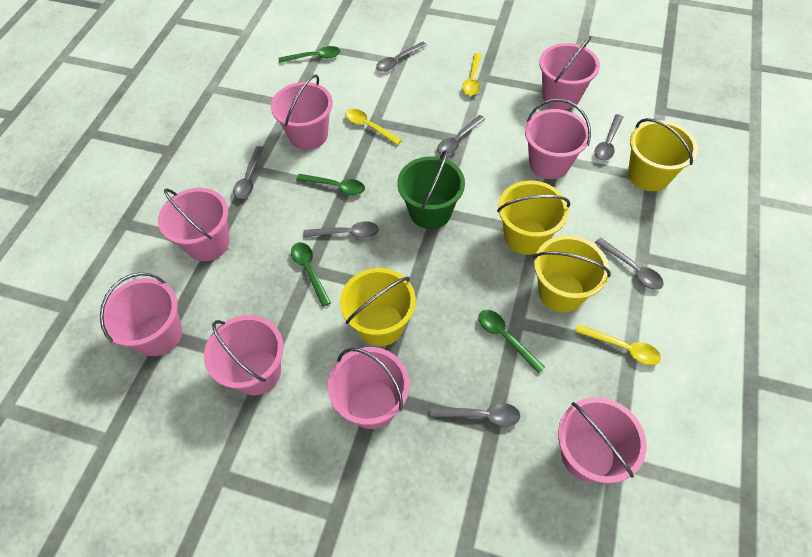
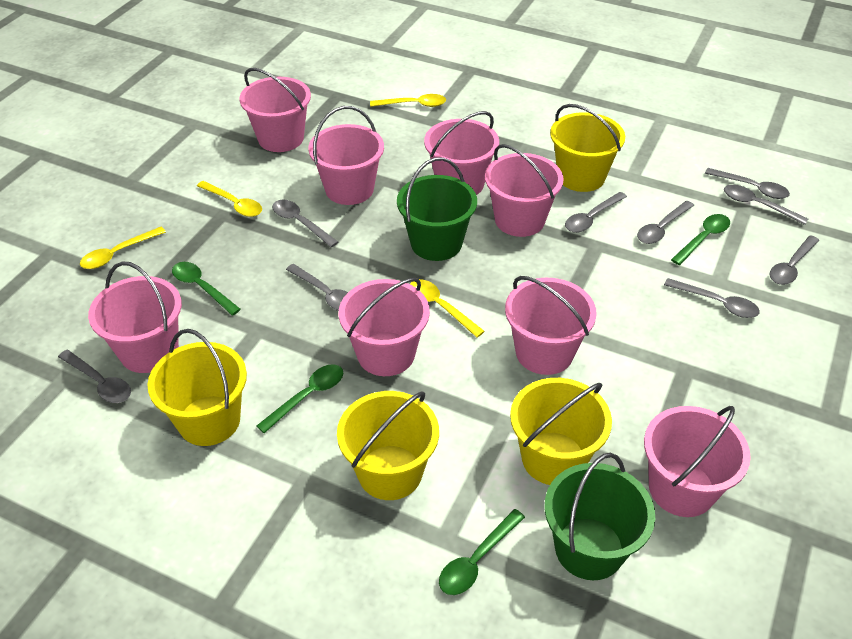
green bucket: [397,150,465,229] = 1 -> [397,157,477,261] [544,453,655,580] = 2
grey spoon: [233,146,264,199] [303,221,379,238] [376,42,427,72] [430,403,520,427] [437,115,485,155] [595,114,623,161] [595,237,664,290] = 7 -> [58,350,131,403] [272,200,338,247] [286,264,348,311] [565,192,627,233] [637,201,694,244] [664,278,760,318] [705,168,790,199] [724,185,808,225] [769,235,819,285] = 9
yellow spoon: [345,109,402,145] [462,53,481,96] [575,324,661,365] = 3 -> [80,227,166,269] [197,181,262,217] [370,94,446,107] [410,279,485,337] = 4

